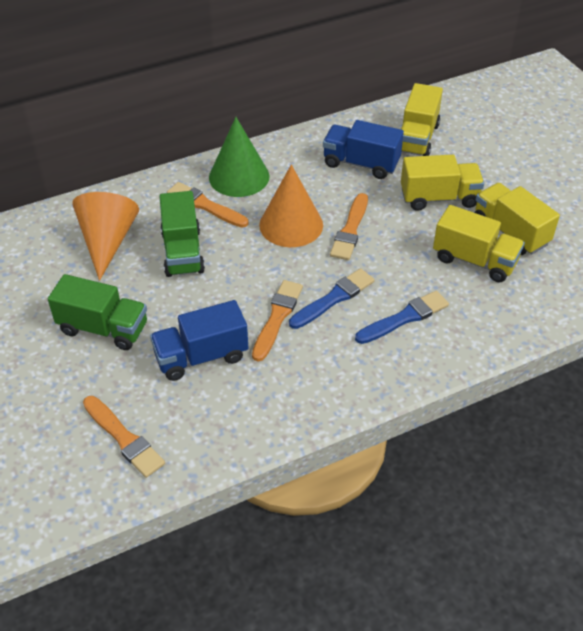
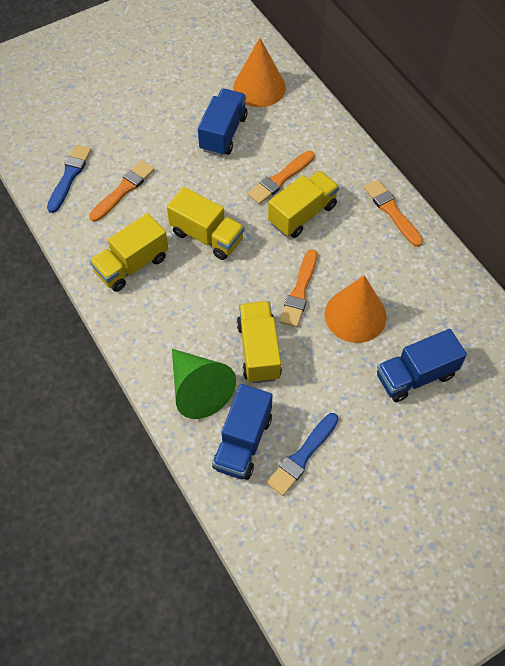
blue truck: [150,300,248,381] [323,120,404,179] = 2 -> [198,88,247,156] [212,384,272,480] [377,329,467,402] = 3
green truck: [48,274,147,350] [159,191,205,277] = 2 -> none = 0

